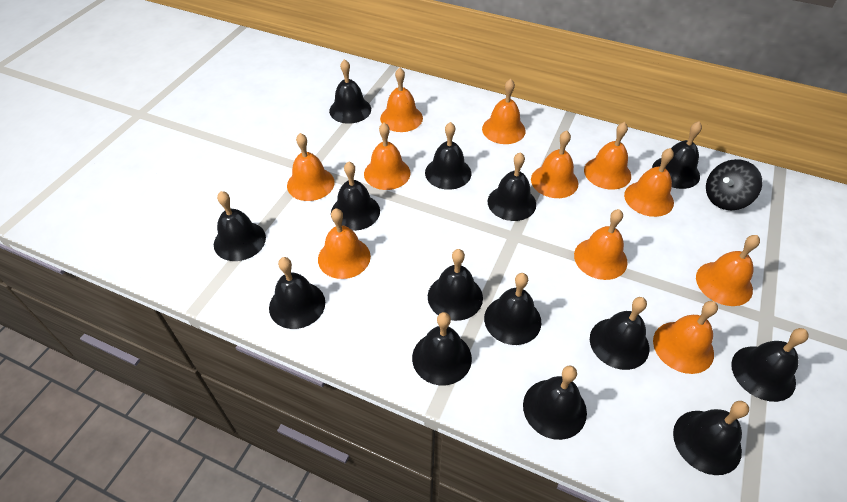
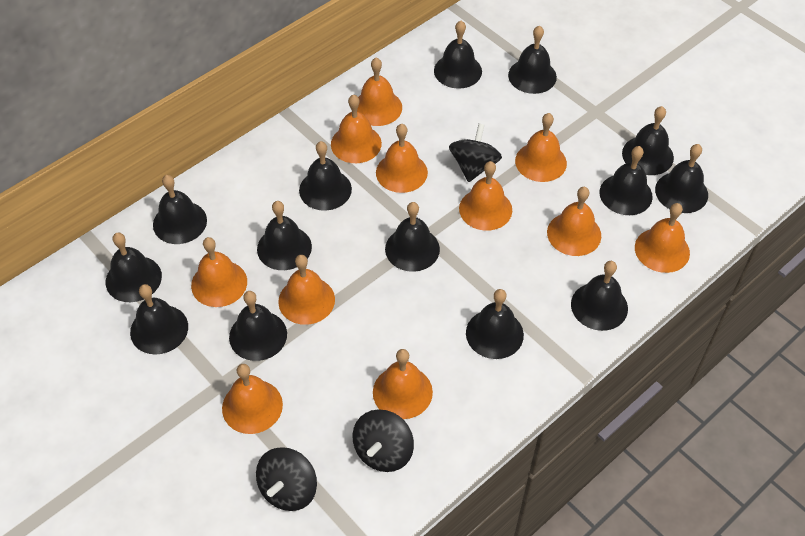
black spinning top: [706,159,762,210] = 1 -> [256,447,317,511] [352,409,414,472] [449,123,502,182] = 3

